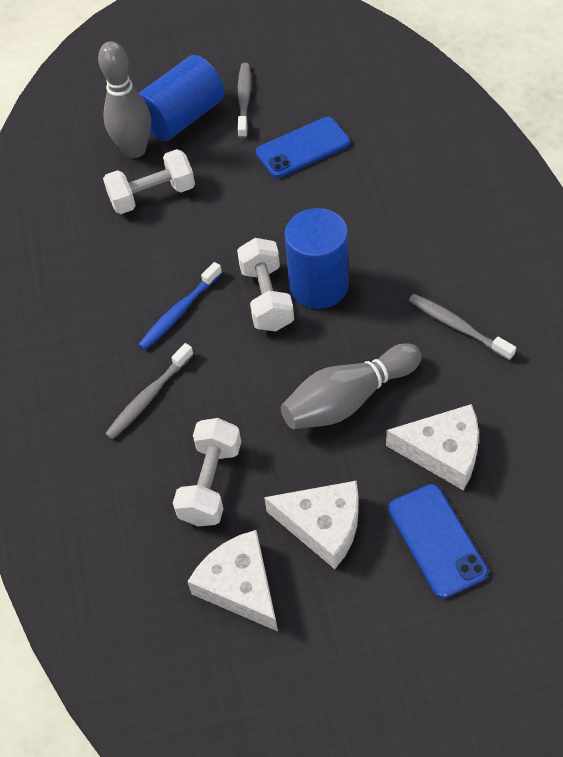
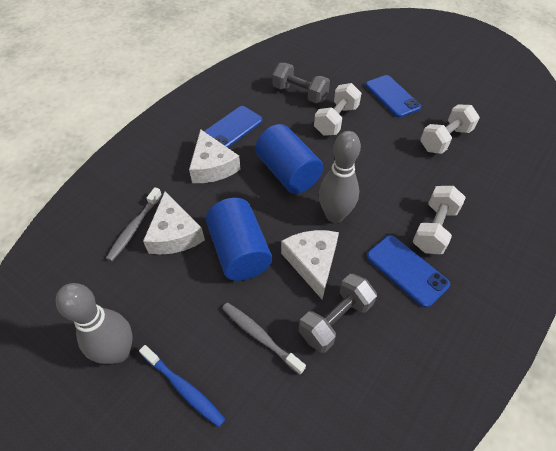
blue phone: [256,117,350,178] [388,484,488,598] = 2 -> [204,106,262,148] [365,75,421,118] [367,235,450,308] = 3
grey dumbbell: none = 0 -> [272,63,330,103] [299,274,377,353] = 2
grey toothbrush: [105,343,194,440] [238,63,251,139] [408,294,516,361] = 3 -> [106,187,162,261] [222,303,306,375] = 2

